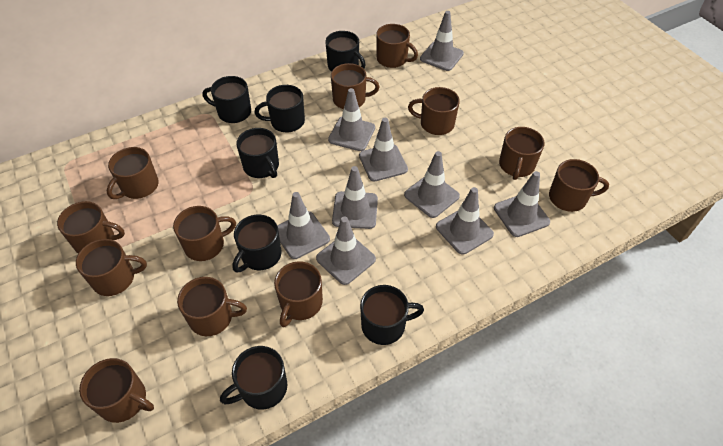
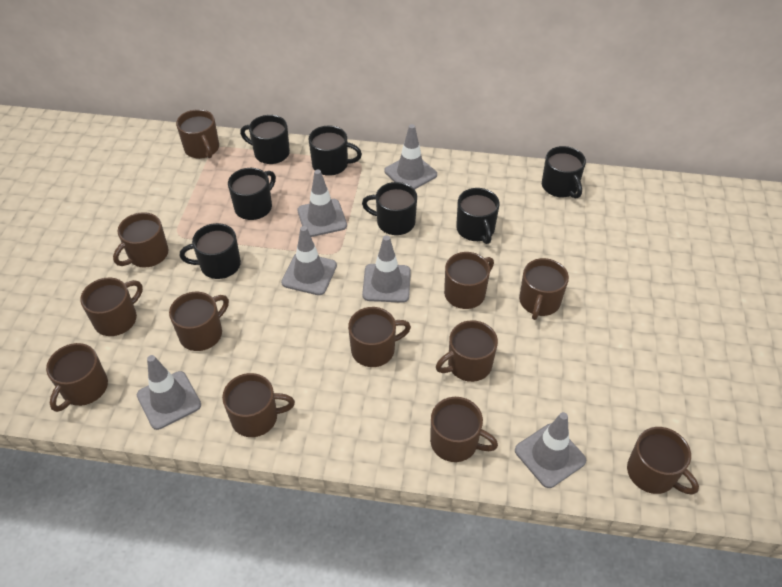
grey traffic cone: [277,192,330,259] [316,217,376,285] [328,88,375,151] [332,166,378,229] [359,118,408,181] [404,151,460,218] [420,11,464,71] [436,187,494,255] [494,171,550,237] = 9 -> [137,355,201,430] [281,226,337,295] [298,169,347,237] [362,235,411,303] [384,124,437,189] [515,412,586,488] = 6

